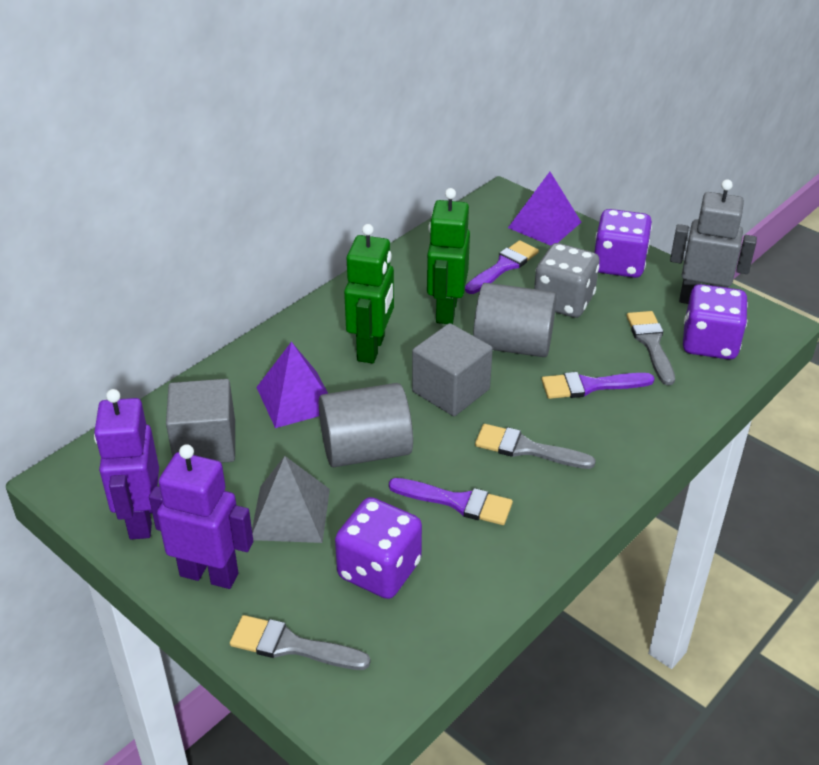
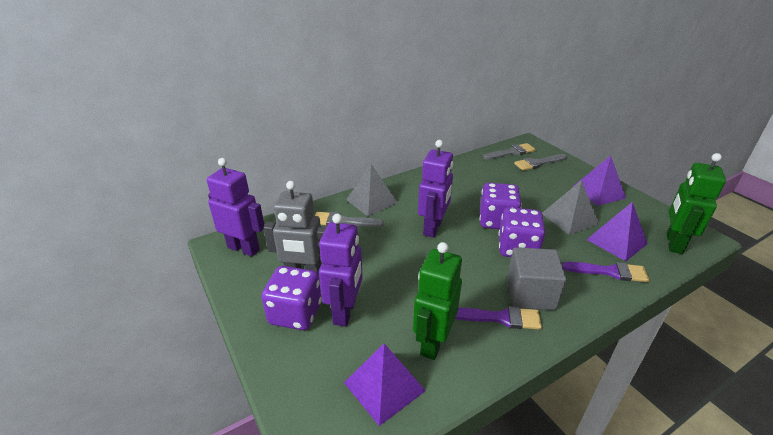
grey cube: [166,379,235,463] [412,323,493,416] = 2 -> [507,247,566,310] = 1
grey cylinder: [319,383,413,467] [473,283,557,357] = 2 -> none = 0
grey dice: [534,243,600,318] = 1 -> none = 0
grey pyramid: [252,456,330,543] = 1 -> [346,164,398,217] [542,180,599,235] = 2
purple brush: [389,478,513,525] [465,240,539,294] [542,372,655,399] = 3 -> [455,306,542,330] [562,262,649,282] = 2
purple pyramid: [256,342,328,428] [508,172,581,246] = 2 -> [344,343,426,426] [572,156,626,206] [587,202,648,261] = 3
purple robot: [94,389,159,539] [149,444,253,589] = 2 -> [207,158,265,256] [319,214,363,327] [418,140,453,238] = 3

